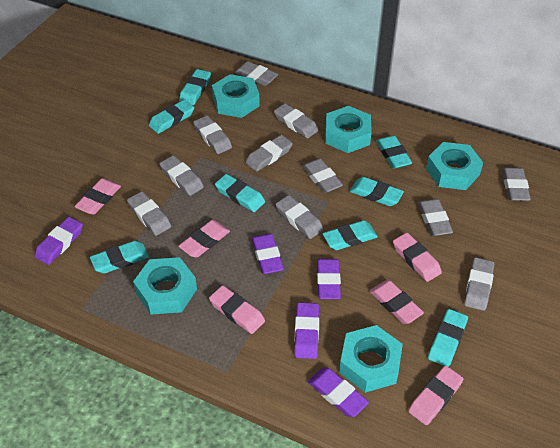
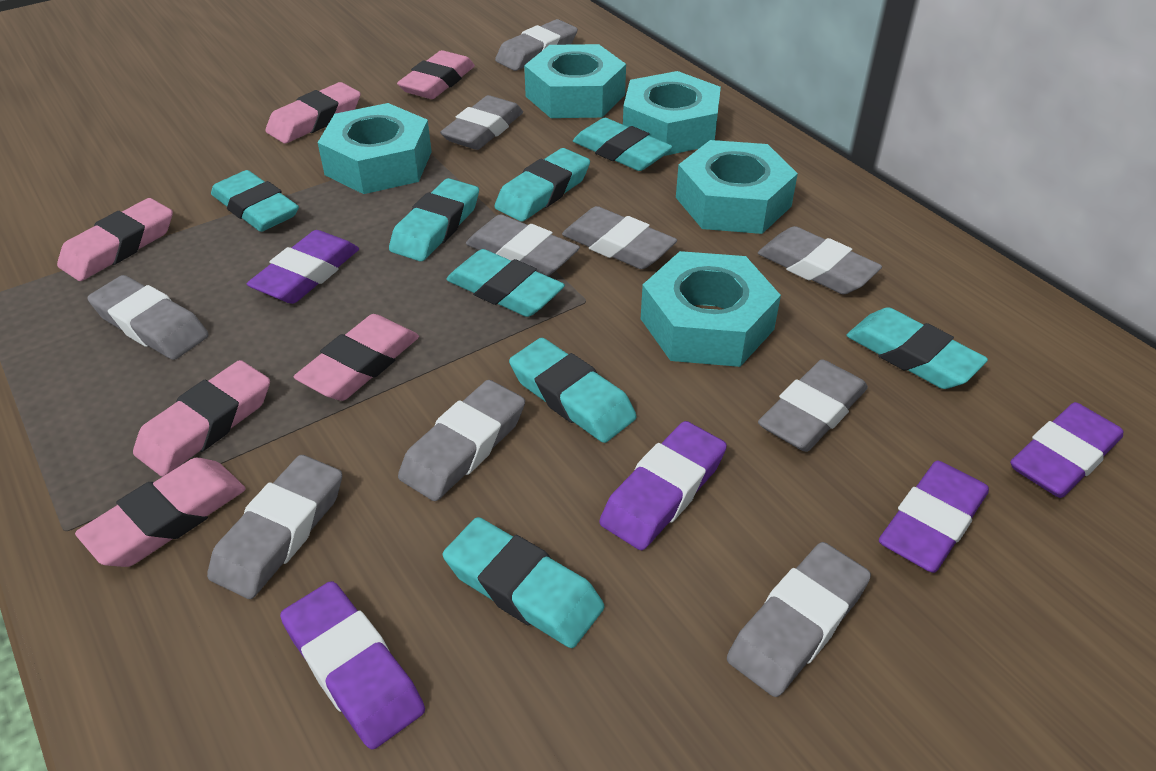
grey eraser: [127,192,171,236] [160,155,204,196] [193,116,232,154] [234,61,278,86] [246,135,293,172] [274,103,318,138] [276,195,324,239] [302,158,343,193] [418,199,453,236] [464,257,494,311] [502,168,531,201] = 11 -> [87,275,209,360] [207,455,342,599] [398,380,525,501] [440,95,523,150] [466,215,580,276] [495,19,578,71] [562,206,677,269] [727,542,871,697] [758,226,882,294] [758,359,868,452] = 10

